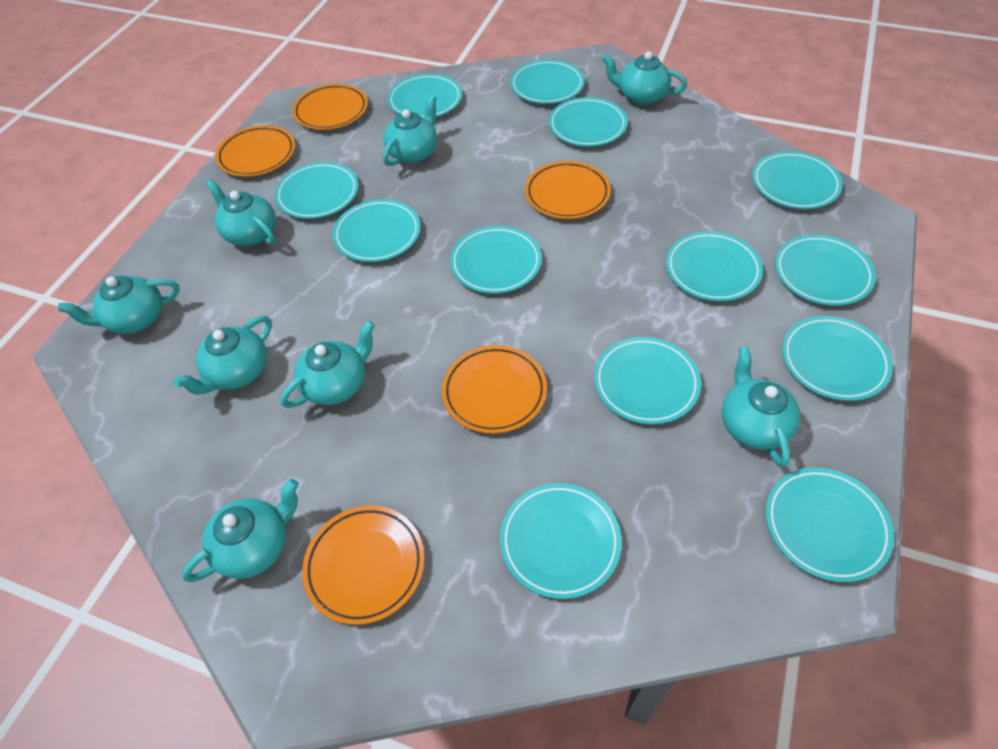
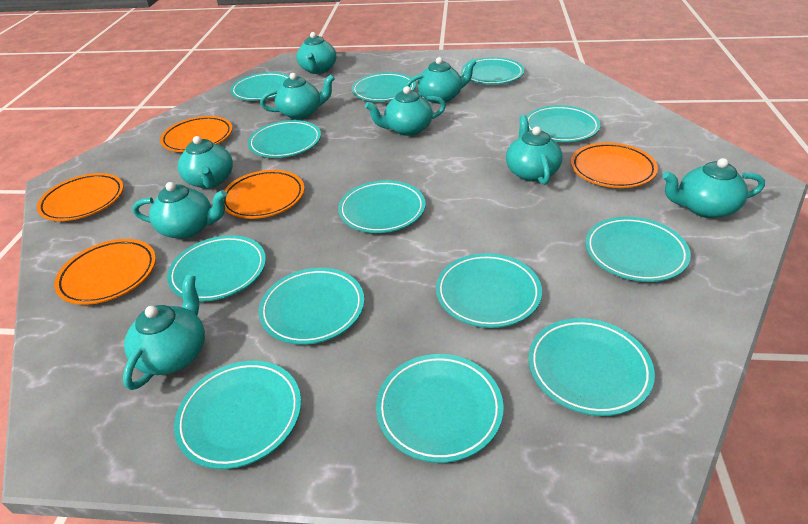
turquoise teapot: [58,276,180,334] [173,316,272,395] [182,479,299,582] [206,179,276,246] [281,320,375,408] [383,95,437,166] [602,51,687,105] [722,346,801,467] = 8 -> [123,275,205,390] [133,182,227,239] [178,136,233,189] [260,73,335,119] [297,32,336,74] [365,86,446,136] [405,57,477,104] [506,115,563,185] [662,158,765,218] = 9

